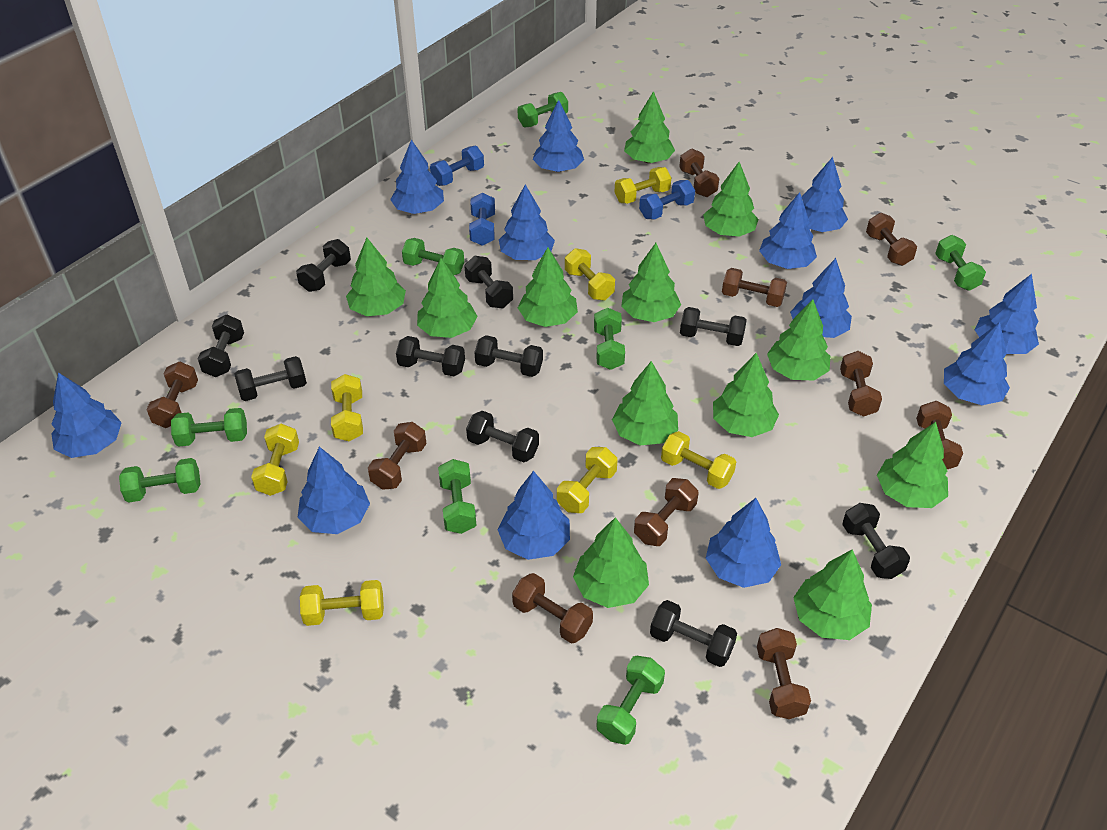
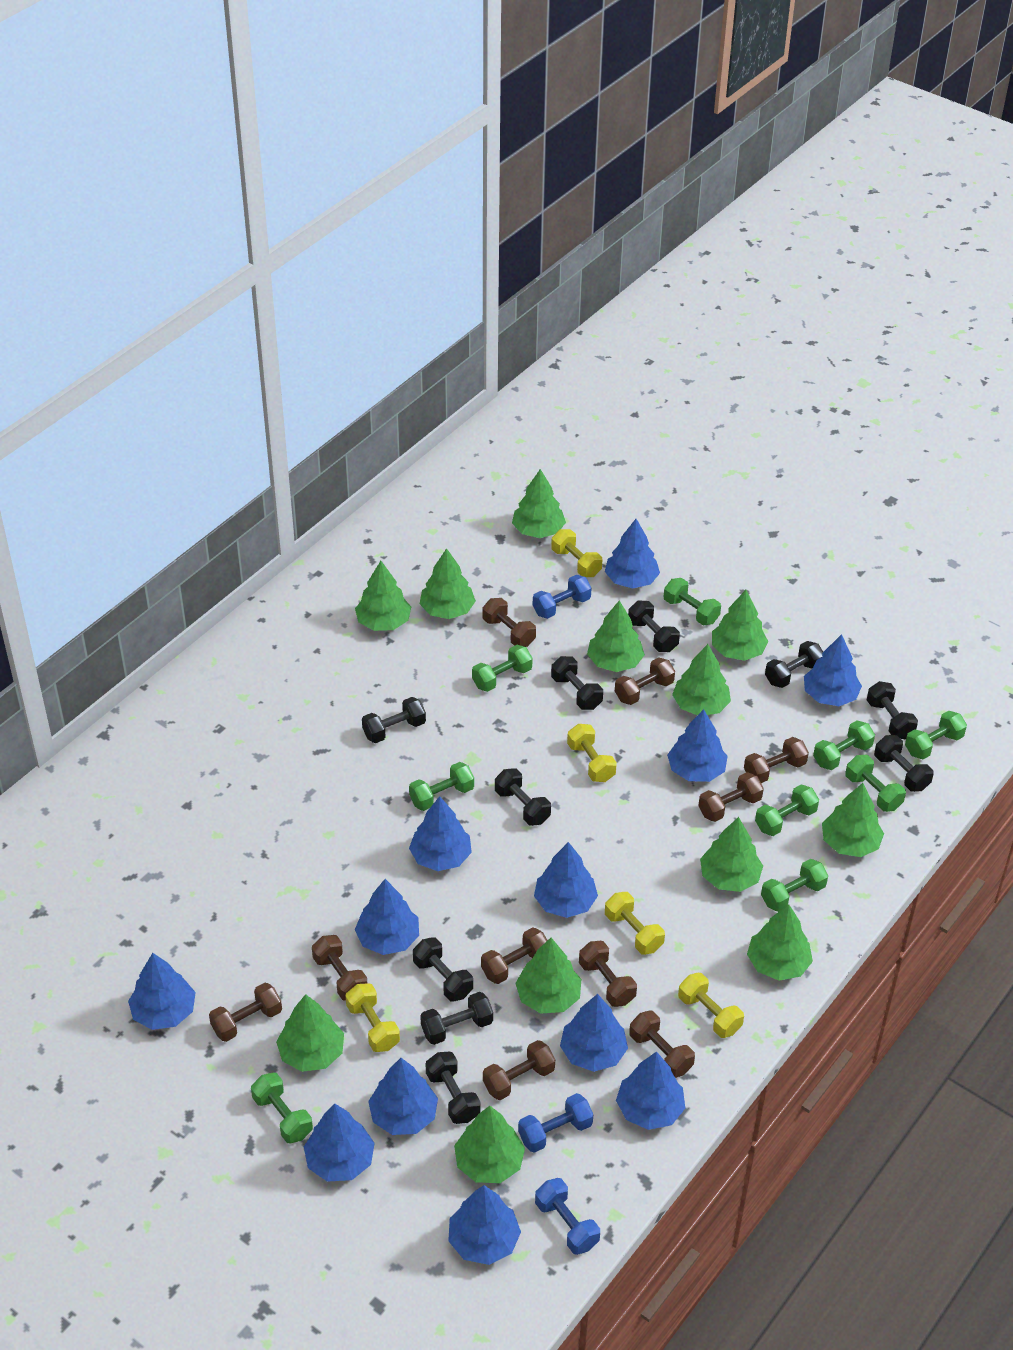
green dumbbell: [119,458,200,503] [171,408,247,447] [402,238,464,275] [438,459,476,534] [518,92,568,128] [594,308,625,370] [596,656,665,745] [935,235,986,291] = 8 -> [251,1072,313,1143] [409,762,474,811] [472,645,533,692] [664,578,721,626] [755,784,819,836] [761,859,828,912] [813,720,875,770] [845,755,906,812] [905,711,967,759] = 9
yellow dumbbell: [251,424,299,496] [300,580,384,626] [331,374,363,441] [557,447,618,513] [565,248,615,301] [615,167,671,204] [661,431,736,489] = 7 -> [345,983,400,1052] [551,529,602,577] [567,724,617,782] [605,892,665,955] [678,973,744,1038] = 5

